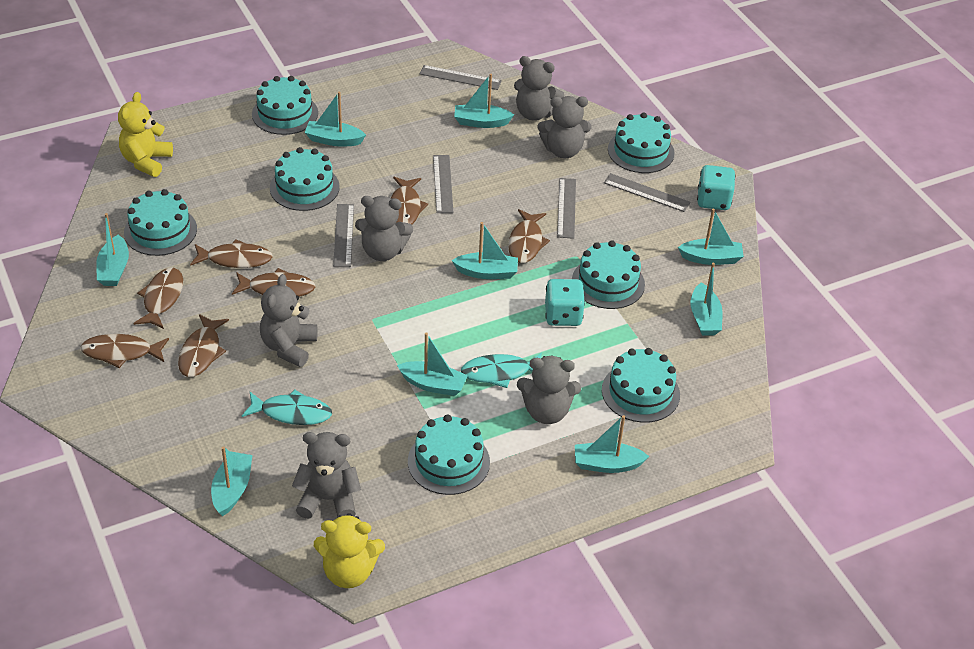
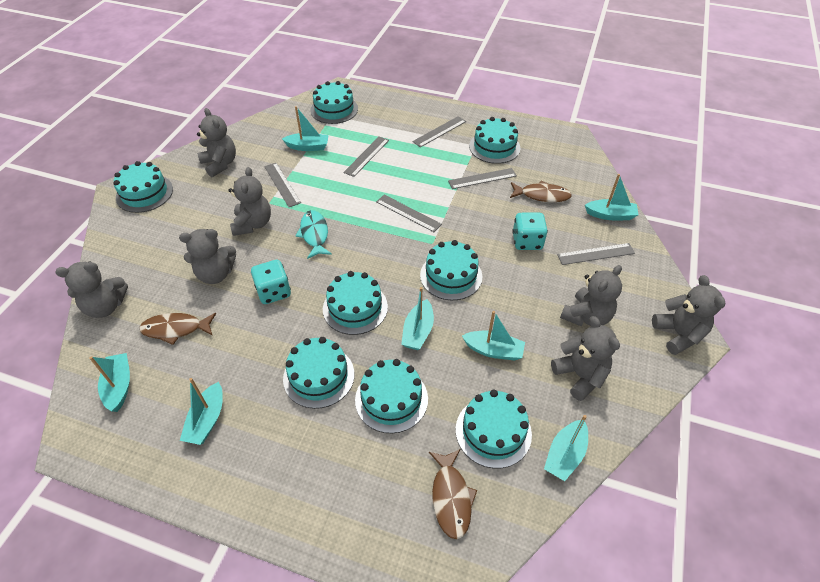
brown fish: [80,334,169,368] [133,268,183,329] [178,314,229,377] [190,239,273,268] [232,268,316,297] [391,177,428,225] [508,209,550,263] = 7 -> [139,313,216,345] [429,449,477,539] [510,181,572,202] = 3
grey ruler: [333,204,354,267] [420,65,502,90] [433,155,453,213] [557,178,576,239] [604,173,691,212] = 5 -> [264,163,301,207] [343,137,389,177] [376,195,442,232] [412,116,466,147] [448,168,517,189] [557,243,635,265] = 6
grey teddy bear: [260,274,317,367] [292,432,361,519] [355,196,413,261] [514,56,564,121] [517,356,581,424] [538,96,591,158] = 6 -> [55,261,128,318] [179,229,236,284] [197,108,236,177] [229,167,271,236] [551,316,620,401] [560,265,622,326] [652,275,725,355] = 7
turquoise boat: [96,213,129,286] [211,446,252,516] [305,92,366,147] [397,332,468,396] [452,222,518,279] [454,74,514,128] [575,415,649,473] [678,209,744,265] [691,263,722,335] = 9 -> [89,353,130,412] [180,378,223,445] [282,106,329,151] [401,287,434,350] [462,311,525,361] [544,415,588,481] [585,174,639,220] = 7
turquoise cake: [124,189,197,256] [252,76,318,135] [270,147,340,211] [408,414,490,495] [572,240,645,309] [602,348,680,423] [608,112,675,173] = 7 -> [113,161,173,213] [283,337,354,409] [310,81,358,124] [323,271,388,335] [355,359,428,433] [420,240,482,300] [456,390,532,468] [469,117,520,164] = 8
turquoise fish: [242,389,332,425] [461,353,542,388] = 2 -> [295,210,332,259] = 1
yellow teddy bear: [118,92,173,177] [314,513,385,588] = 2 -> none = 0

